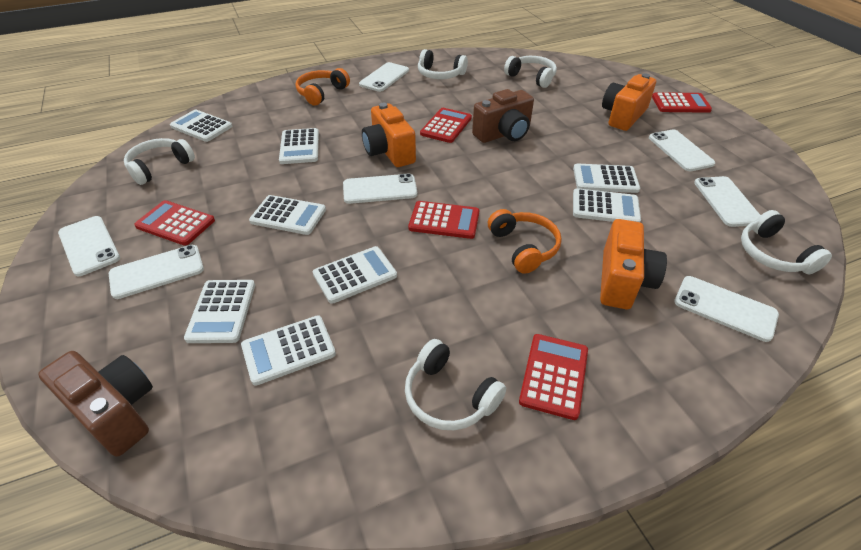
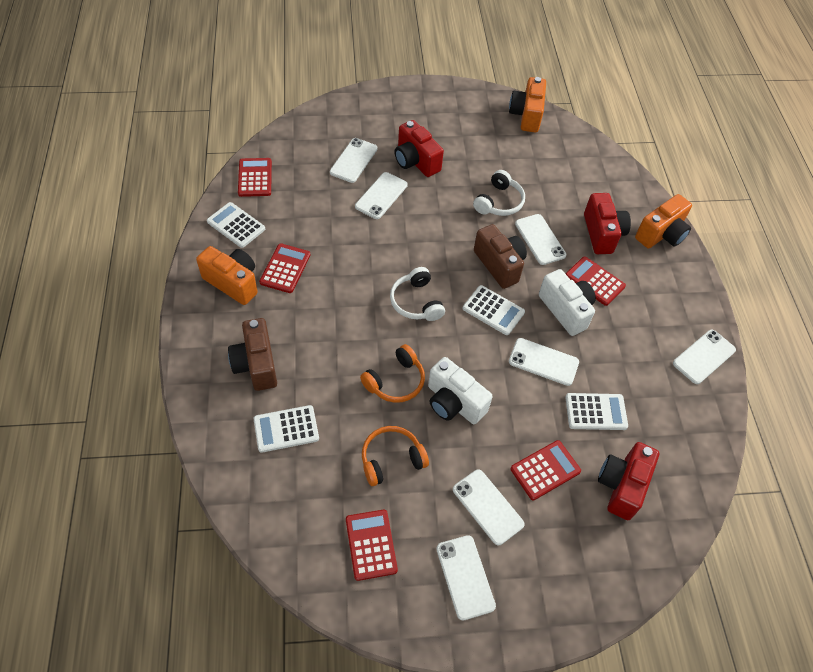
red camera: none = 0 -> [394,120,444,177] [584,193,631,254] [598,442,659,520] = 3
white calculator: [170,110,233,142] [184,280,255,343] [241,315,336,386] [249,195,326,235] [279,128,319,164] [313,246,397,304] [573,163,640,193] [573,188,641,222] = 8 -> [207,202,265,248] [254,405,319,453] [463,285,525,335] [565,393,628,430] = 4
white camera: none = 0 -> [428,357,493,424] [539,269,596,336] = 2
white headphones: [124,138,195,185] [405,339,506,430] [418,49,468,79] [504,56,557,88] [741,210,832,274] = 5 -> [390,267,445,321] [473,170,525,216] = 2

